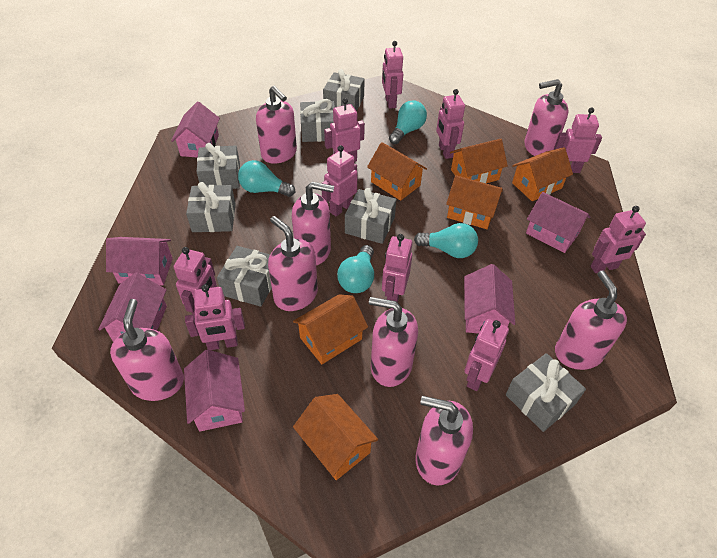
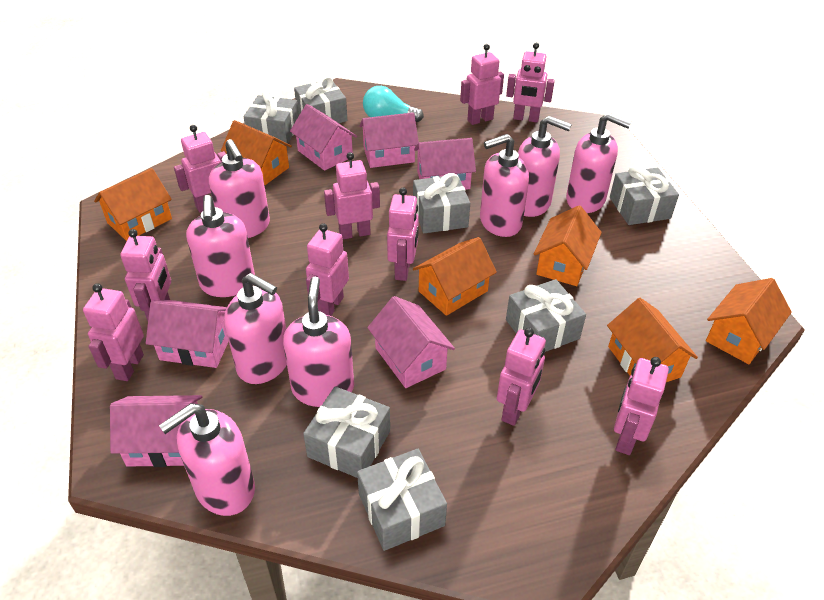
turquoise light bulb: [238,160,295,197] [337,245,374,293] [389,100,427,144] [414,223,478,258] = 4 -> [363,86,424,122] = 1

